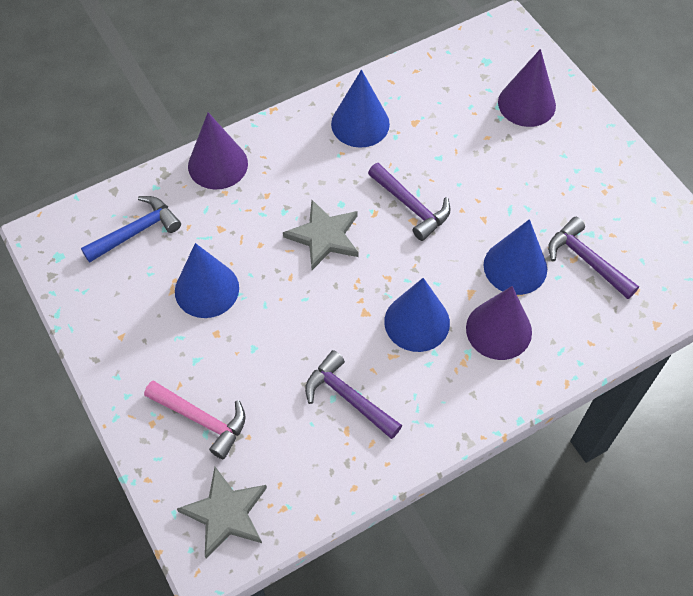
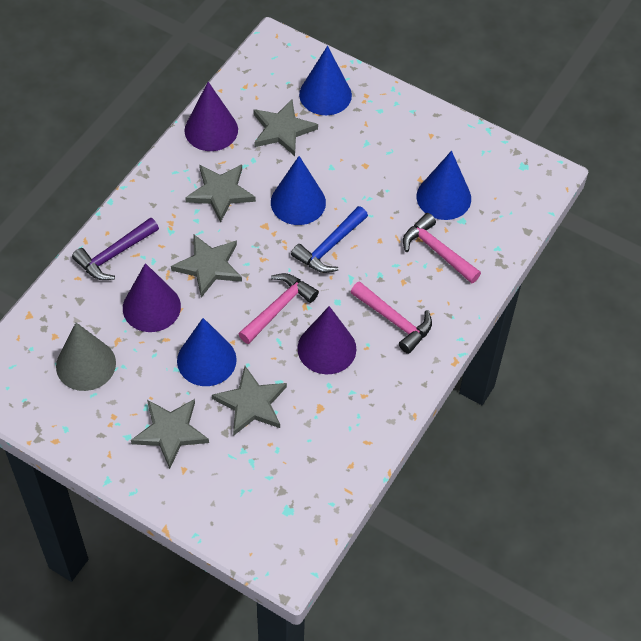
grey cone: none = 0 -> [56,323,116,391] = 1
grey star: [177,467,267,558] [283,200,359,270] = 2 -> [131,399,209,469] [171,234,242,298] [185,164,256,223] [212,366,287,436] [253,100,318,156] = 5
pink hammer: [144,381,246,459] = 1 -> [239,273,319,344] [351,281,432,354] [403,213,481,284] = 3
purple hammer: [305,350,402,439] [368,163,450,241] [548,217,639,299] = 3 -> [72,217,159,280] = 1

